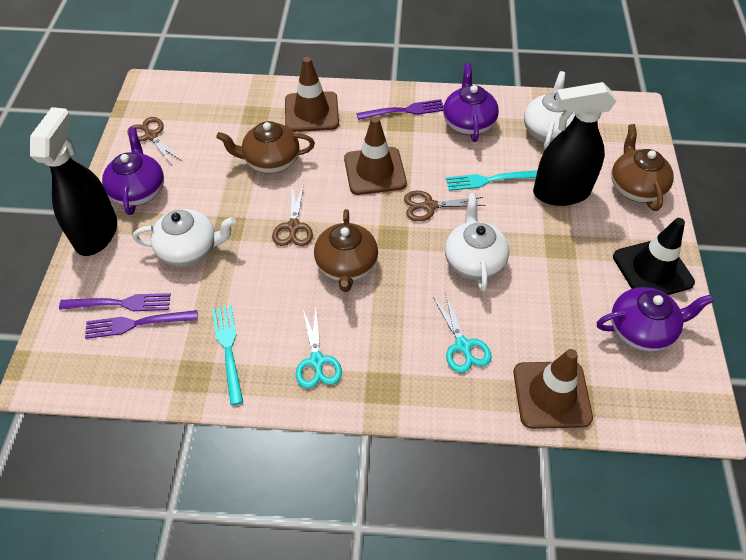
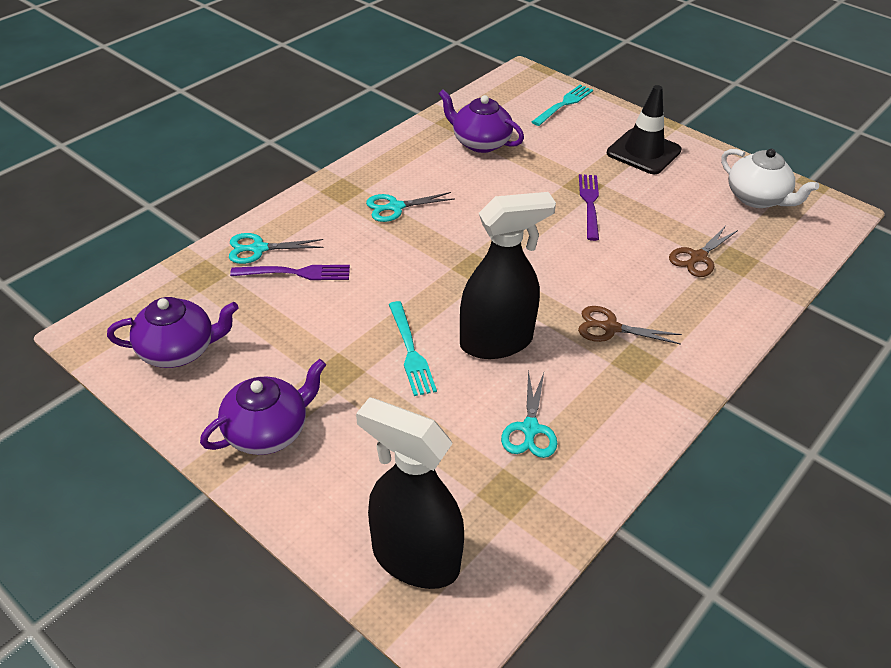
brown scissors: [127,117,183,165] [272,184,313,246] [404,191,486,221] = 3 -> [578,306,682,345] [669,226,738,277] = 2
brown teapot: [216,121,315,174] [314,209,378,292] [611,124,674,211] = 3 -> none = 0
brown traffic cone: [285,57,339,132] [344,117,407,195] [513,349,593,429] = 3 -> none = 0
purple fork: [59,293,171,311] [85,310,198,339] [356,99,444,120] = 3 -> [230,265,350,280] [579,174,599,241] = 2
turquoise scissors: [296,309,342,388] [433,295,491,373] = 2 -> [229,233,323,264] [366,192,455,222] [501,370,557,458] = 3
white teapot: [133,209,236,266] [445,193,509,292] [524,71,575,149] = 3 -> [721,149,819,208] = 1

